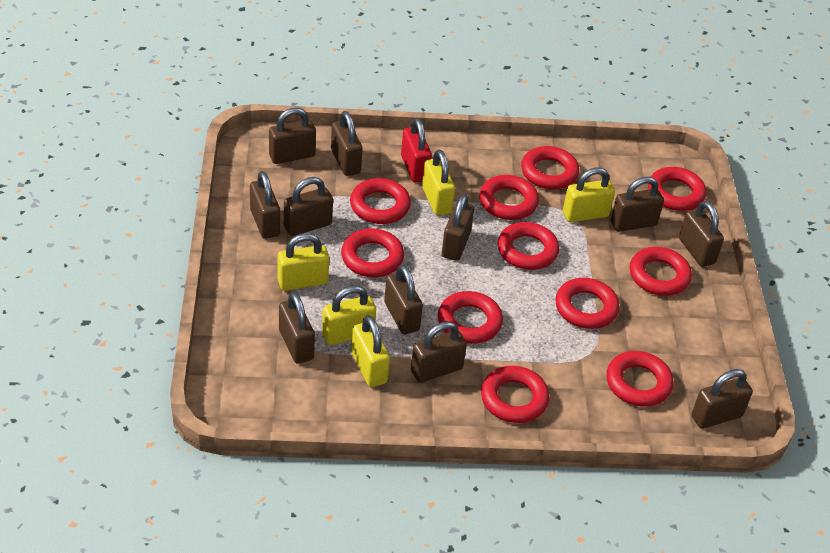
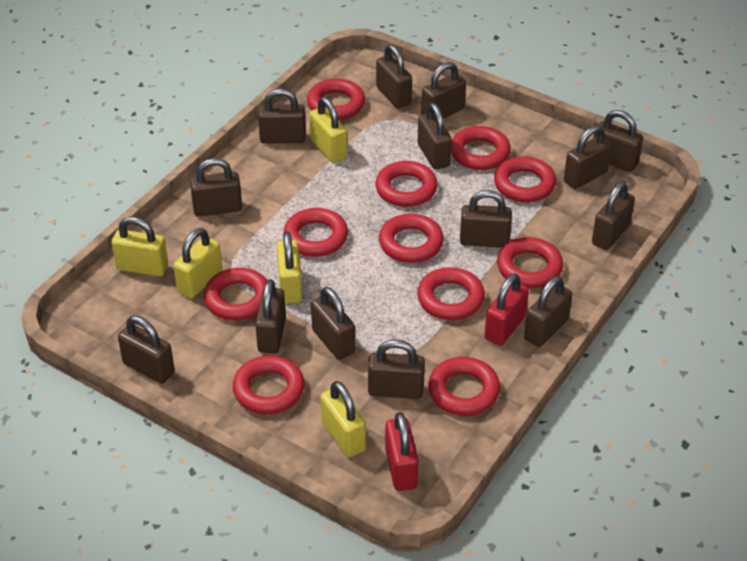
brown padlock: [250,171,280,239] [269,108,316,164] [279,292,315,364] [284,177,333,236] [331,111,363,176] [384,264,423,334] [411,321,467,383] [442,194,474,261] [611,177,664,232] [679,201,724,267] [691,369,753,429] = 11 -> [118,316,175,384] [190,158,242,217] [255,279,286,354] [258,88,306,144] [311,287,355,360] [368,339,425,399] [376,45,412,109] [418,103,452,170] [421,62,466,118] [460,190,512,247] [524,276,572,347] [564,125,612,189] [592,181,635,250] [594,110,643,172] = 14
red padlock: [401,118,432,183] = 1 -> [385,412,418,491] [484,273,529,346] = 2

